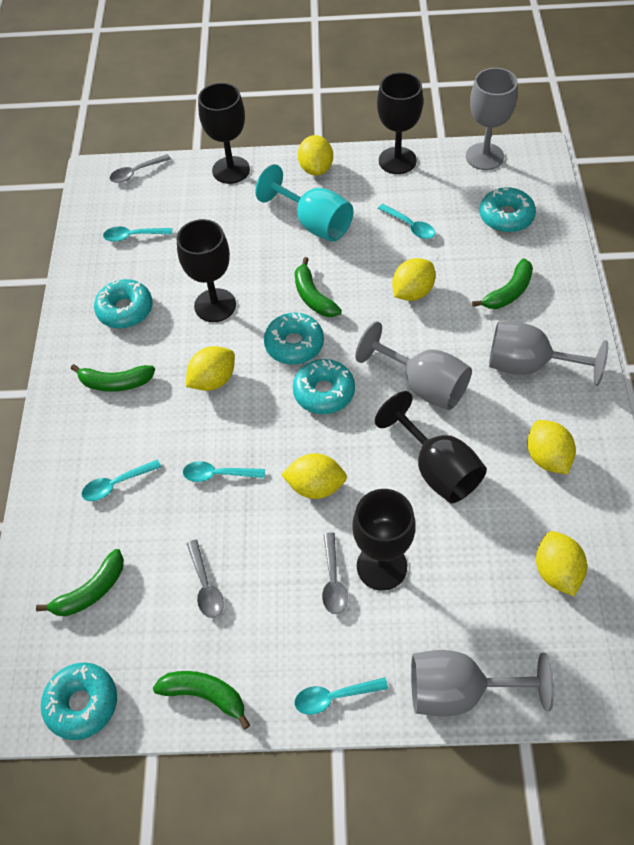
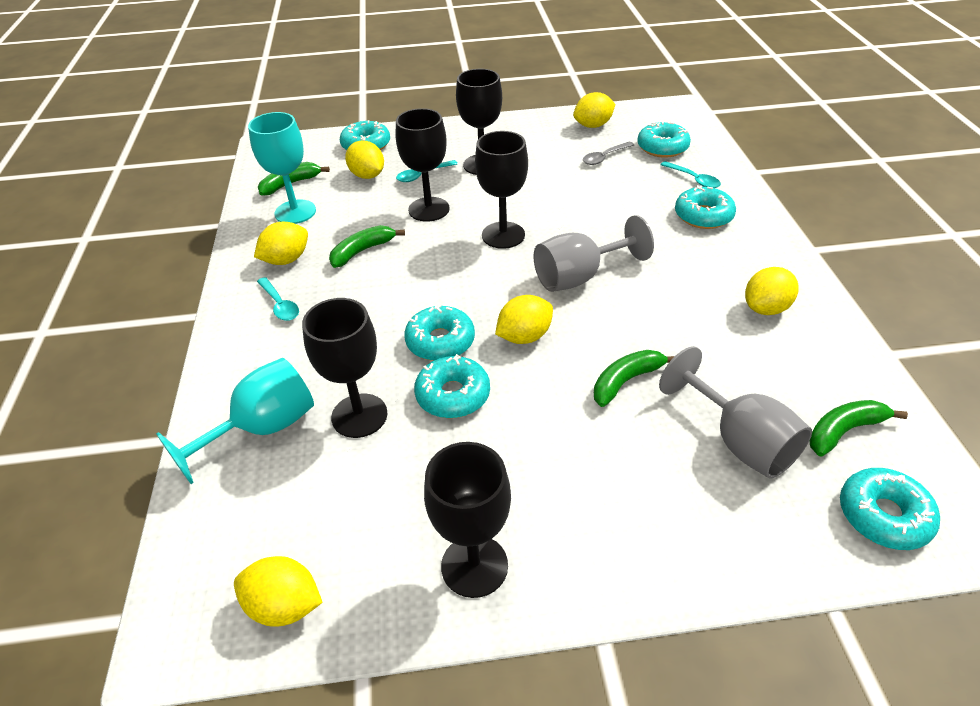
green banana: [36,549,124,616] [71,364,155,392] [153,671,250,729] [295,257,342,317] [472,258,533,309] = 5 -> [258,162,330,196] [329,225,405,268] [594,350,675,407] [809,400,908,456] = 4
grey goblet: [355,321,472,410] [411,650,554,716] [466,68,518,170] [489,321,608,386] = 4 -> [534,215,654,292] [659,346,812,479] = 2
grey spoon: [110,154,171,183] [187,540,224,618] [322,532,348,614] = 3 -> [583,142,634,165] = 1
turquoise donut: [41,663,117,740] [94,279,153,329] [264,312,324,365] [293,359,355,414] [480,187,536,233] = 5 -> [340,120,390,150] [404,304,475,361] [414,354,490,418] [637,121,691,158] [675,185,736,229] [840,468,940,550] = 6
turquoise goblet: [255,164,353,242] = 1 -> [156,358,314,484] [248,112,316,224] = 2
turquoise spoon: [82,459,161,501] [103,227,172,242] [183,461,265,482] [295,677,388,715] [378,204,435,239] = 5 -> [257,277,299,321] [396,160,458,182] [660,161,721,188] = 3

